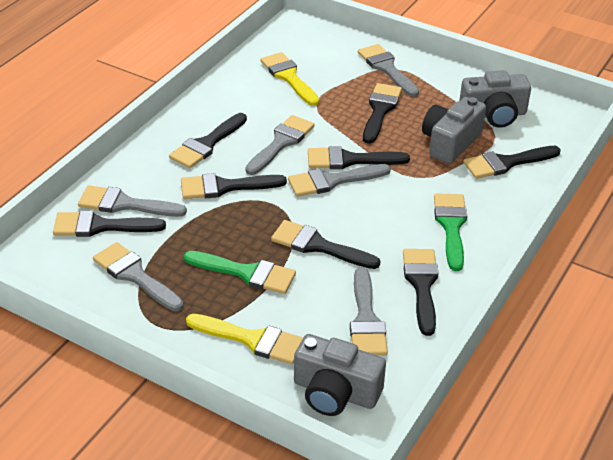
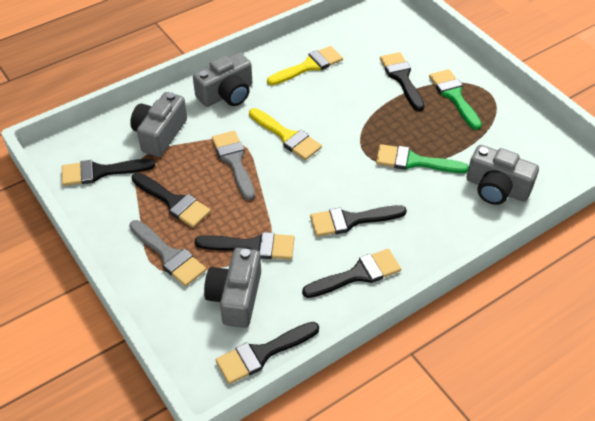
black brush: [53,211,166,237] [169,113,247,168] [181,173,287,199] [271,220,380,269] [308,146,410,169] [363,83,402,144] [403,249,439,336] [463,146,561,179] = 8 -> [62,159,155,186] [132,172,211,228] [195,232,294,259] [216,322,319,384] [302,249,401,298] [310,205,407,237] [380,52,424,111] = 7
grey brush: [78,185,187,217] [93,242,184,312] [246,115,314,175] [288,164,391,197] [350,268,388,356] [358,44,419,97] = 6 -> [129,220,206,286] [212,131,255,200] = 2
grey camera: [294,334,386,416] [422,97,486,164] [459,70,531,128] = 3 -> [130,92,187,157] [193,52,252,107] [204,248,261,328] [467,145,539,205] = 4

